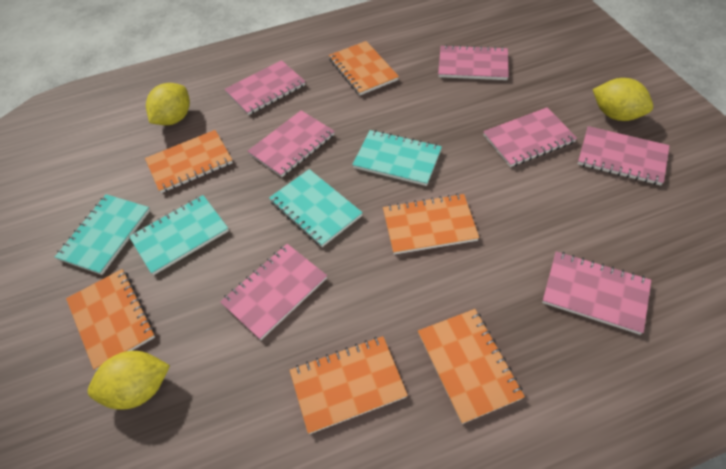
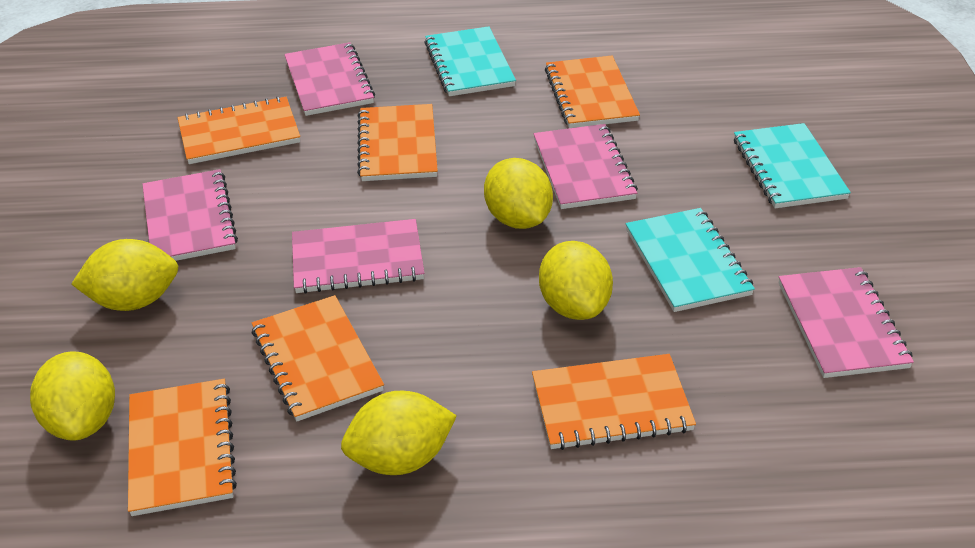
pink notebook: [220,244,327,340] [225,60,306,115] [248,110,335,177] [438,45,509,80] [483,107,577,167] [542,251,651,335] [578,126,670,186] = 7 -> [142,169,238,261] [284,42,375,116] [292,219,424,294] [534,124,638,209] [779,267,914,378] = 5
turquoise notebook: [55,194,150,275] [129,195,229,275] [269,169,363,247] [352,130,442,186] = 4 -> [424,26,516,96] [626,208,755,312] [734,123,851,208] = 3
yellow lemon: [88,351,170,409] [146,83,190,125] [593,78,653,121] = 3 -> [30,351,115,441] [71,239,178,311] [341,391,457,475] [484,158,553,229] [539,241,613,320] = 5

